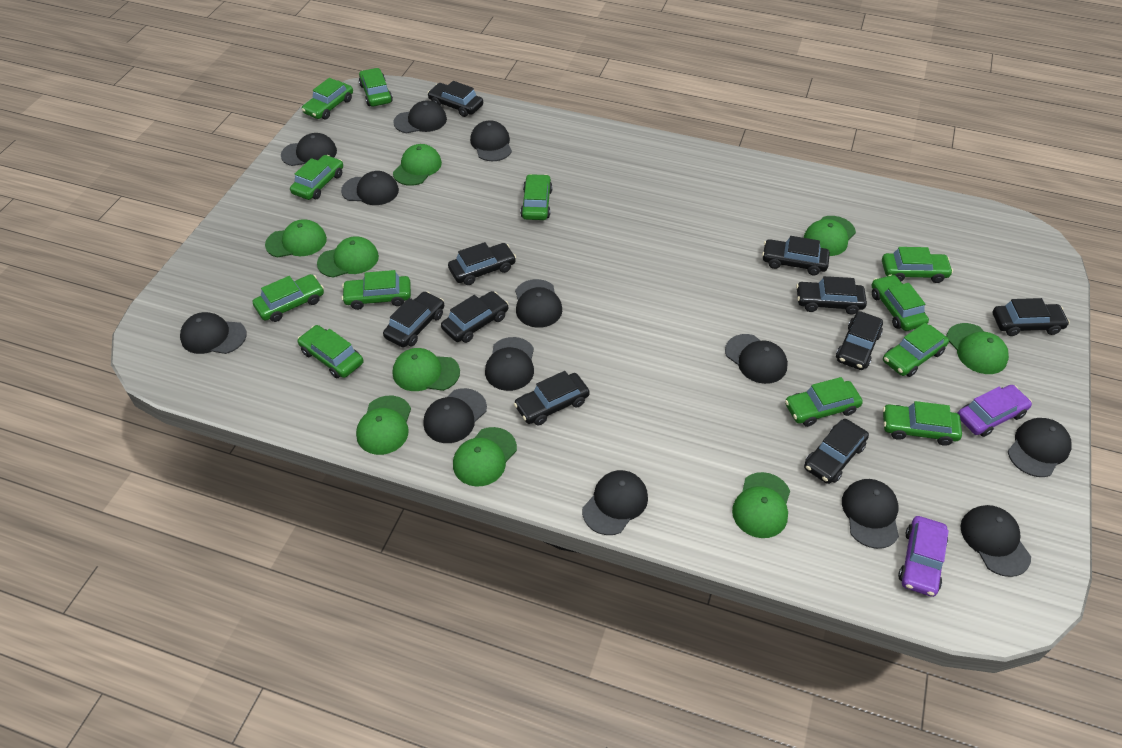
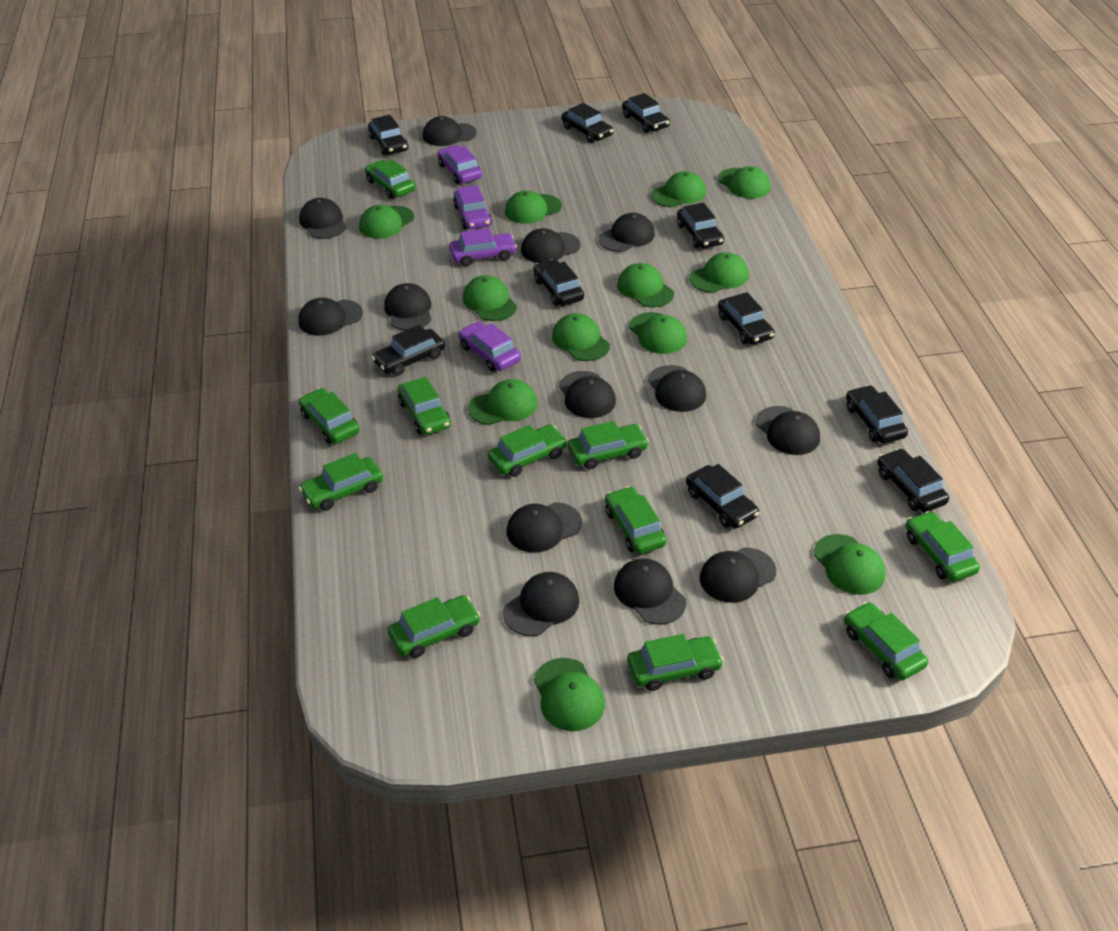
green cap: [265,219,327,258] [317,236,379,278] [356,396,411,455] [393,144,442,186] [393,348,460,391] [453,427,517,487] [732,472,790,538] [804,216,856,256] [947,323,1009,374] = 9 -> [359,205,414,239] [463,275,517,321] [468,379,537,425] [505,190,562,224] [533,658,605,731] [552,313,610,361] [617,263,674,307] [629,312,687,354] [651,171,706,207] [689,252,749,293] [718,166,771,199] [814,534,885,595] = 12
green car: [253,274,324,322] [290,155,343,200] [298,325,363,378] [302,78,353,119] [342,270,411,310] [359,68,393,107] [520,174,553,220] [785,377,863,427] [871,275,929,331] [882,247,953,283] [883,323,949,377] [883,401,962,446] = 12 -> [298,388,360,444] [299,453,383,511] [365,159,416,199] [387,595,480,658] [397,377,451,435] [488,424,567,477] [567,421,649,470] [605,486,667,554] [627,634,724,691] [844,602,928,680] [906,511,980,582] = 11
purple car: [898,516,949,597] [958,385,1032,437] = 2 -> [437,145,482,184] [449,228,517,266] [453,185,492,230] [458,321,521,372] = 4

